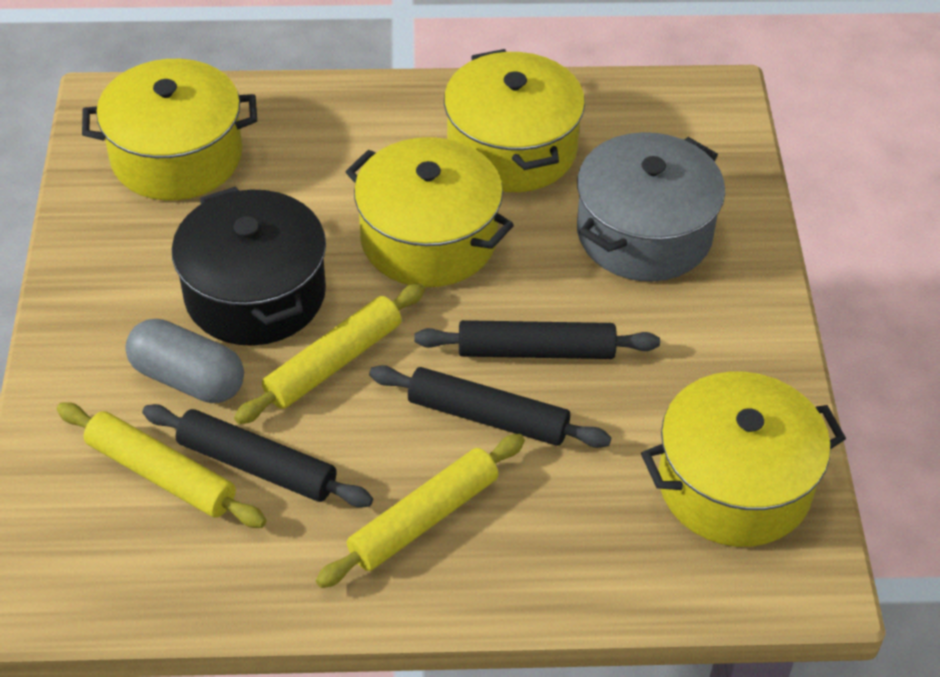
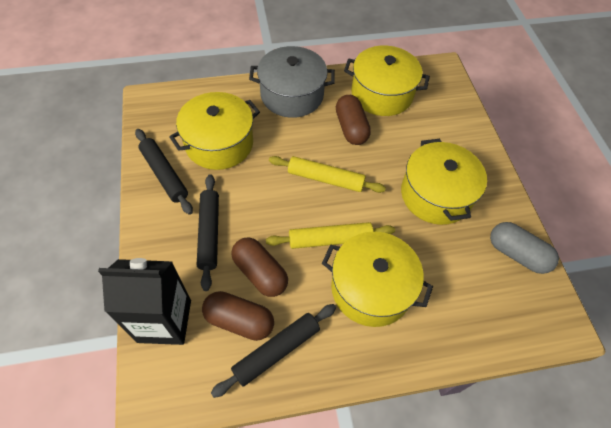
black carton: none = 0 -> [98,258,191,345] = 1
black pot: [172,186,326,346] = 1 -> none = 0
brown capsule: none = 0 -> [202,291,274,341] [231,237,288,297] [336,95,371,145] = 3
yellow rolling pin: [57,402,267,528] [234,283,425,424] [316,434,525,588] = 3 -> [266,222,395,249] [269,156,386,193] = 2

